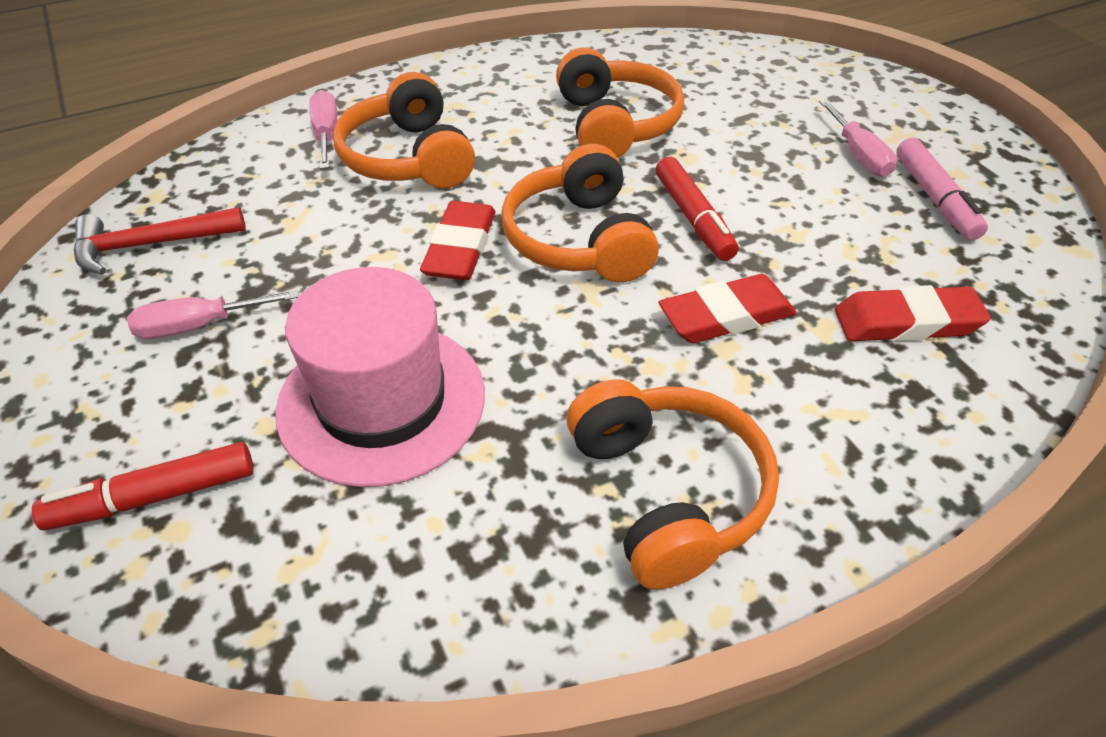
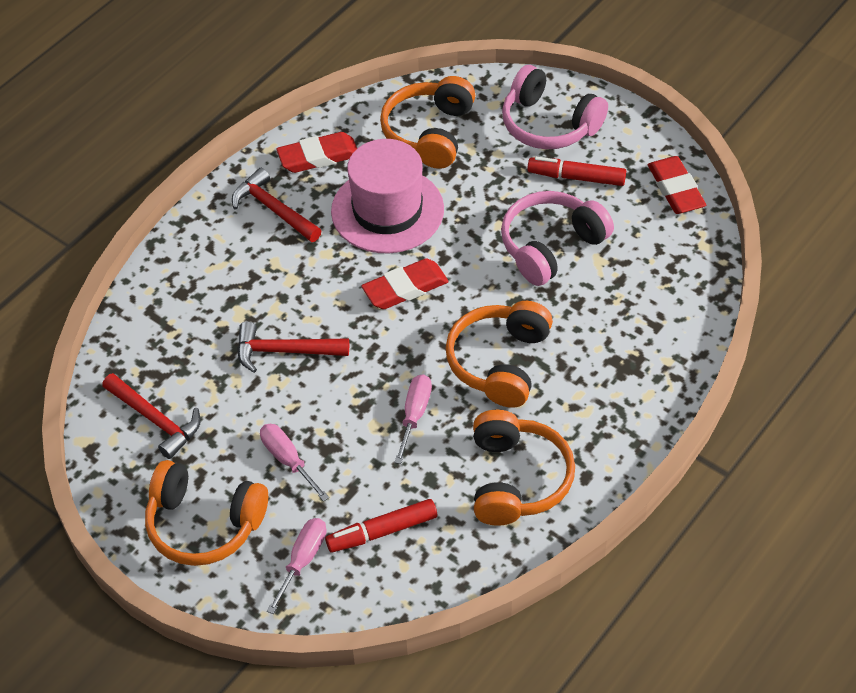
pink headphones: none = 0 -> [501,191,614,286] [502,65,608,149] = 2
pink marker: [896,138,988,240] = 1 -> none = 0
red hammer: [74,207,246,275] = 1 -> [102,373,201,459] [232,168,322,242] [237,322,349,373] = 3

